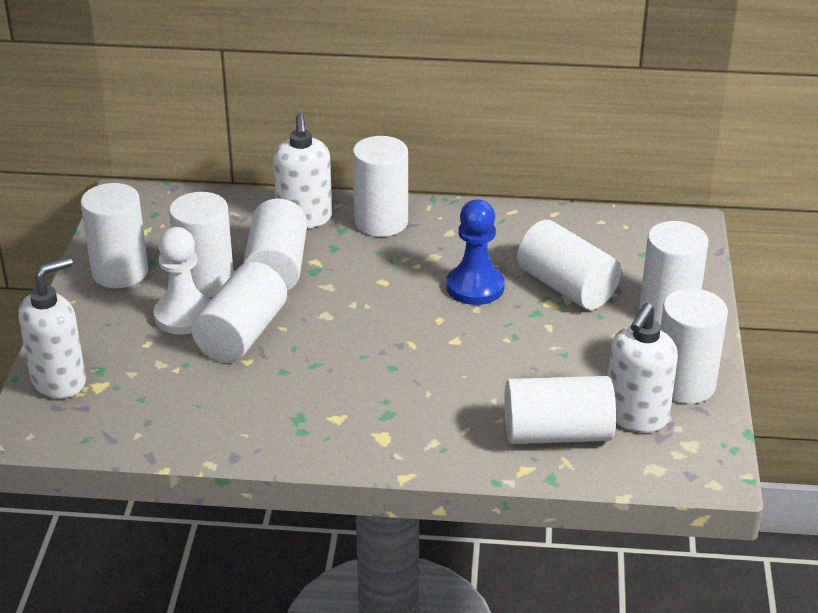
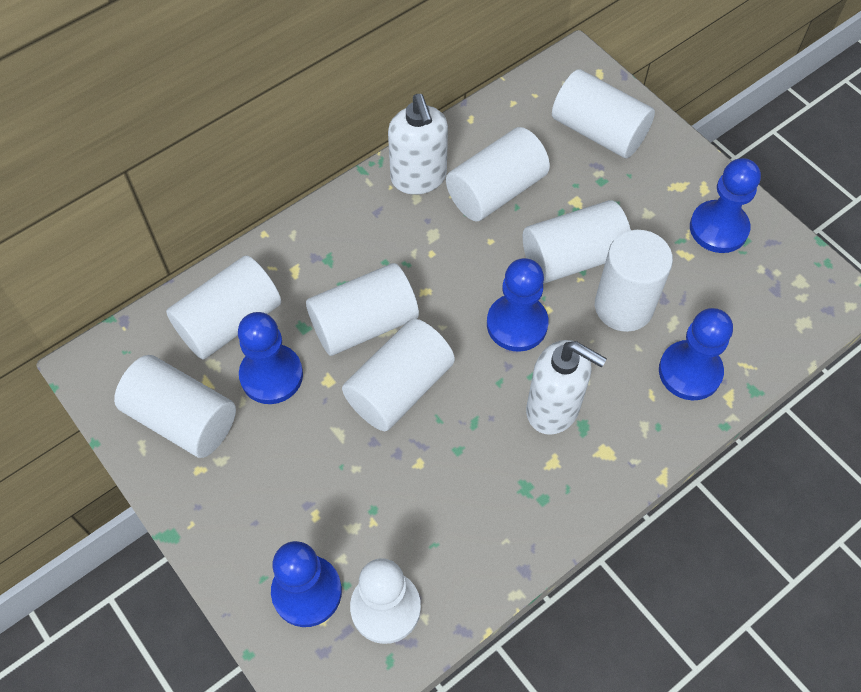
blue pawn: [446,199,505,305] = 1 -> [238,312,303,404] [271,541,342,627] [487,258,549,352] [659,308,733,400] [690,158,761,253] = 5
white cylinder: [81,183,148,288] [169,192,234,298] [191,262,287,363] [243,199,307,291] [353,136,408,237] [504,376,616,444] [517,220,621,310] [639,221,708,326] [660,288,728,404] = 9 -> [114,355,236,458] [166,256,281,360] [306,263,419,356] [342,319,455,431] [446,127,550,221] [523,200,631,284] [552,69,655,159] [595,230,673,332] = 8
white soap dispenser: [18,257,86,399] [273,113,332,229] [608,303,678,433] = 3 -> [388,94,448,195] [526,340,607,435] = 2

